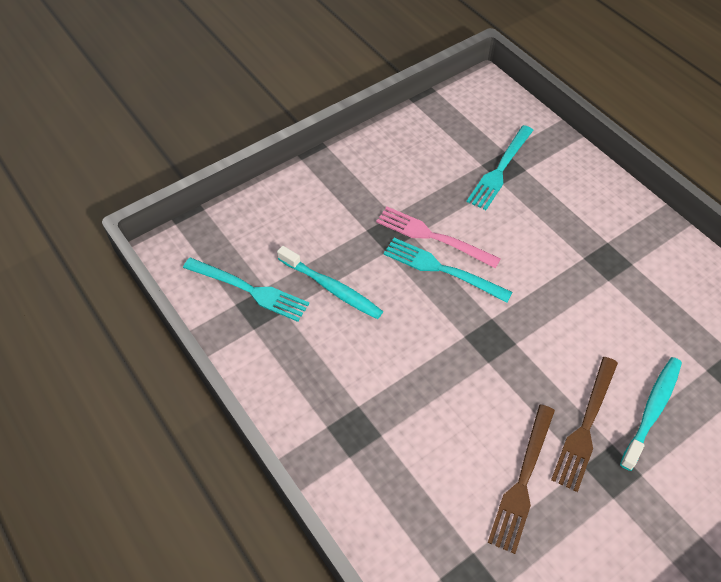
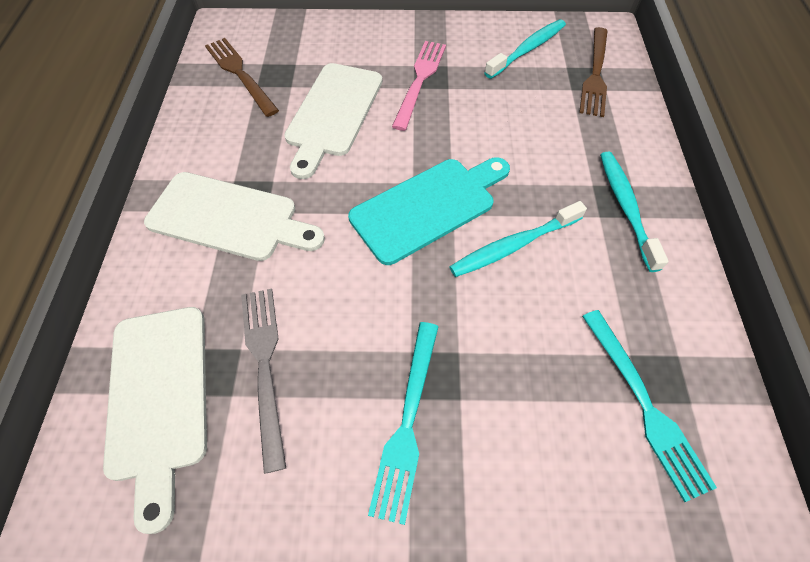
grey fork: none = 0 -> [241,289,286,474] = 1
turquoise cutting board: none = 0 -> [348,157,510,265] = 1
turquoise fork: [183,258,309,322] [384,238,512,303] [467,125,534,210] = 3 -> [368,322,439,525] [582,310,717,502] = 2
turquoise toothbrush: [277,246,383,319] [620,357,682,471] = 2 -> [449,201,587,277] [484,19,566,79] [600,152,669,272] = 3
white cutting board: none = 0 -> [103,307,207,534] [144,172,325,261] [284,63,382,179] = 3

